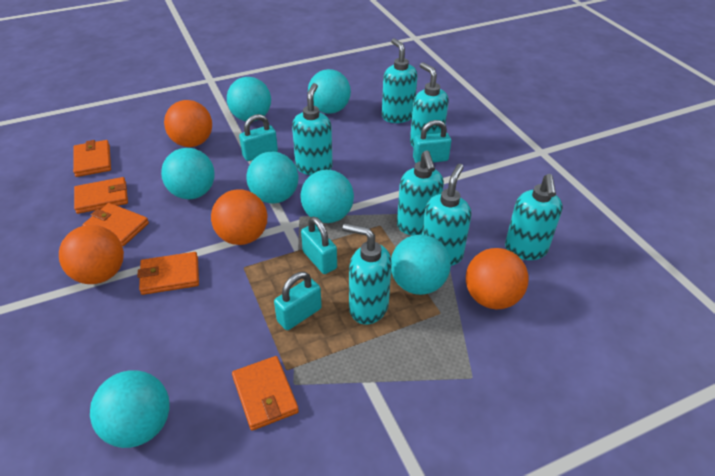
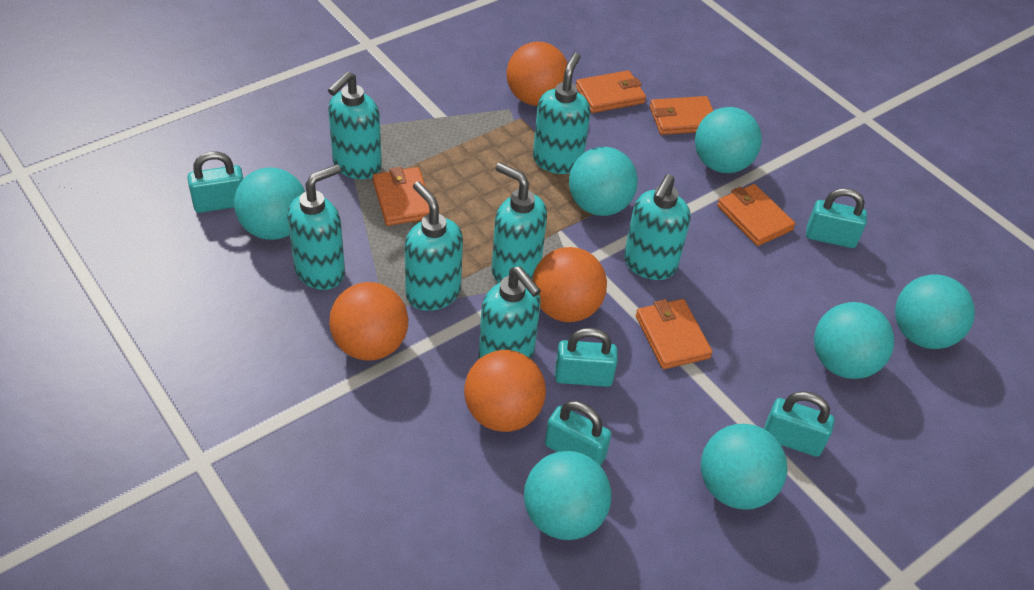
turquoise padlock: [239,114,278,161] [274,272,322,330] [301,217,337,274] [413,120,451,163] = 4 -> [187,151,243,213] [545,401,611,466] [555,328,618,387] [764,391,834,457] [806,188,867,248] = 5

